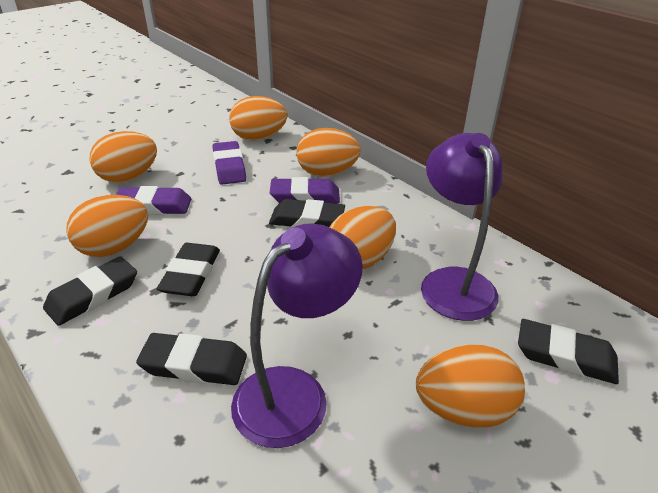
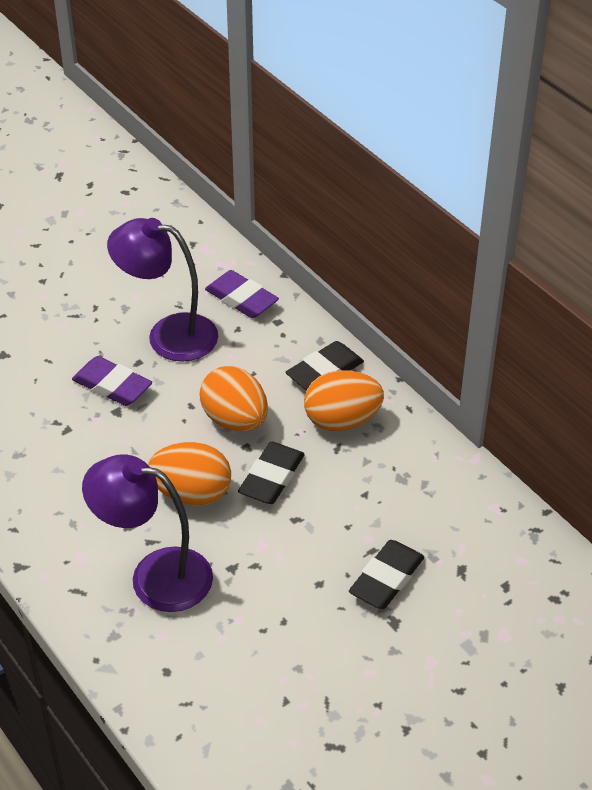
black eraser: [43,256,137,326] [136,333,247,385] [157,243,220,296] [269,199,345,228] [518,319,619,384] = 5 -> [238,442,305,504] [286,341,364,390] [349,540,424,609] = 3
orange egg: [66,195,148,257] [89,131,157,183] [229,96,287,141] [297,128,361,177] [330,206,396,270] [416,344,525,427] = 6 -> [148,442,231,506] [199,366,268,431] [304,370,384,431] = 3
purple eraser: [116,186,191,215] [212,141,246,185] [270,177,340,203] = 3 -> [72,356,152,406] [205,270,279,318] = 2

